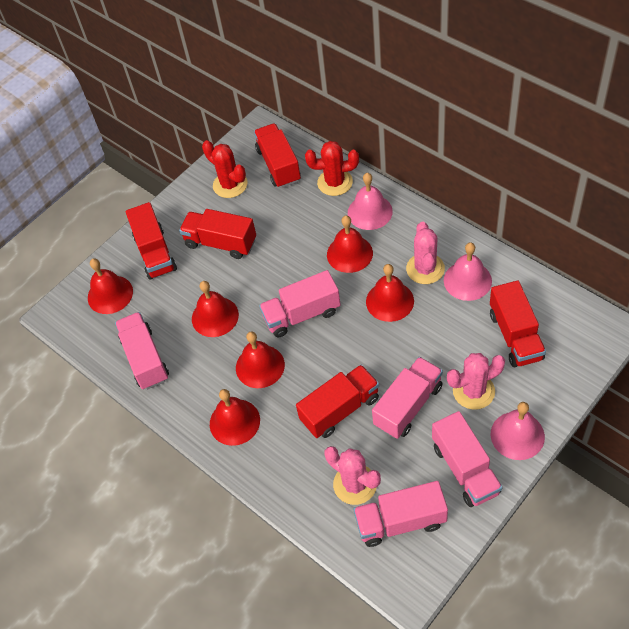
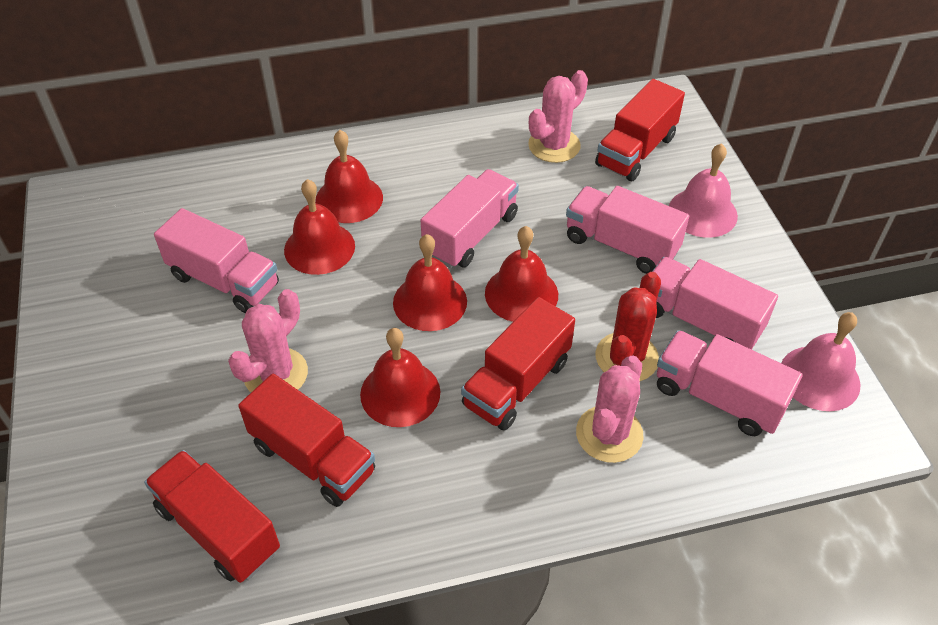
pink bell: [348,173,393,230] [444,242,492,301] [491,402,545,460] = 3 -> [669,143,738,238] [781,312,861,411] = 2
red bell: [88,258,133,314] [192,281,239,337] [210,389,260,446] [236,331,285,388] [327,215,373,273] [366,264,414,322] = 6 -> [284,179,355,275] [315,130,383,223] [360,328,440,427] [393,234,467,331] [485,226,558,322] = 5
red cactus: [202,140,248,198] [305,141,359,196] = 2 -> [596,272,661,381] = 1
red truck: [126,202,177,280] [179,209,256,259] [254,123,301,188] [296,365,379,438] [490,280,546,367] = 5 -> [144,450,280,583] [238,374,375,507] [461,297,575,431] [595,79,685,181] = 4

